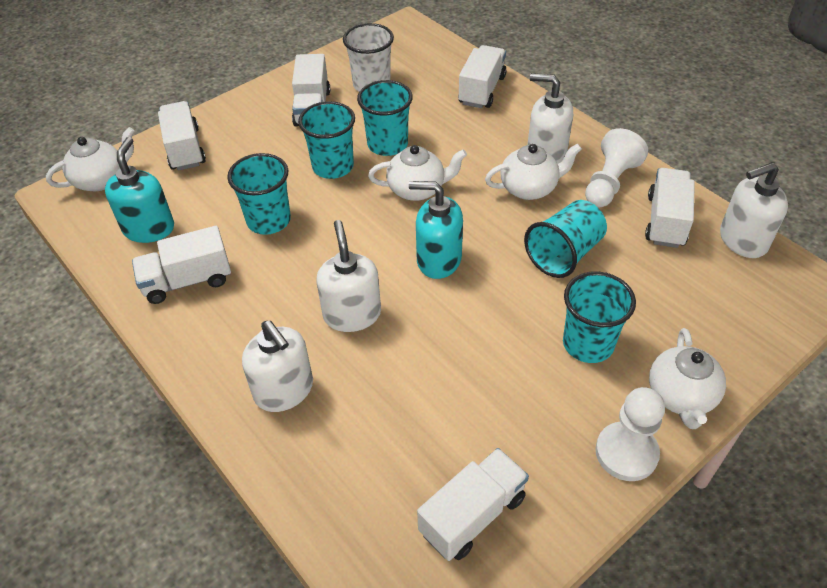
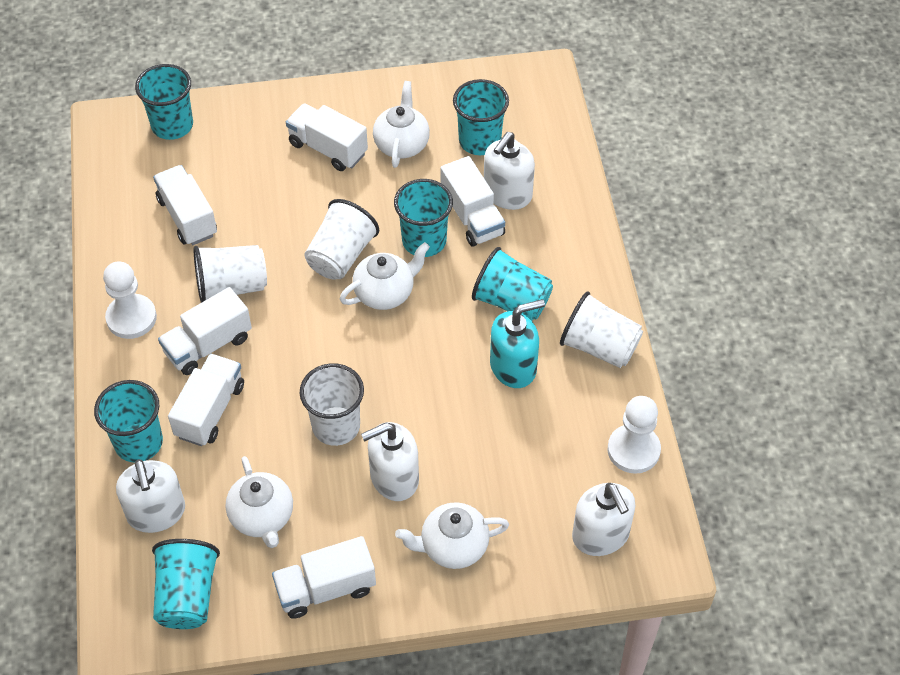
turquoise cup: [227,153,291,235] [298,101,355,179] [357,80,413,156] [524,200,607,278] [563,271,636,363] = 5 -> [94,380,163,462] [135,64,193,140] [152,539,220,629] [394,179,453,257] [453,79,509,155] [472,247,553,321] = 6
turquoise soap dispenser: [105,137,174,243] [409,181,463,279] = 2 -> [490,299,545,388] = 1
white cup: [343,23,394,91] = 1 -> [194,245,267,303] [300,363,364,446] [304,199,379,280] [560,291,643,368] = 4

